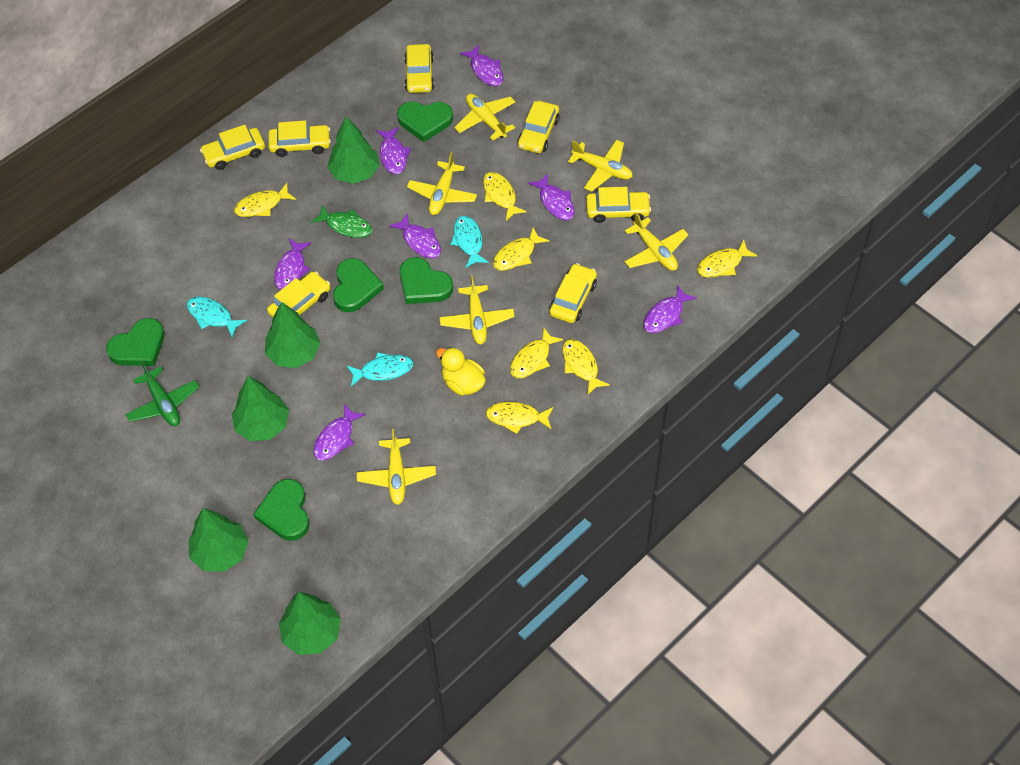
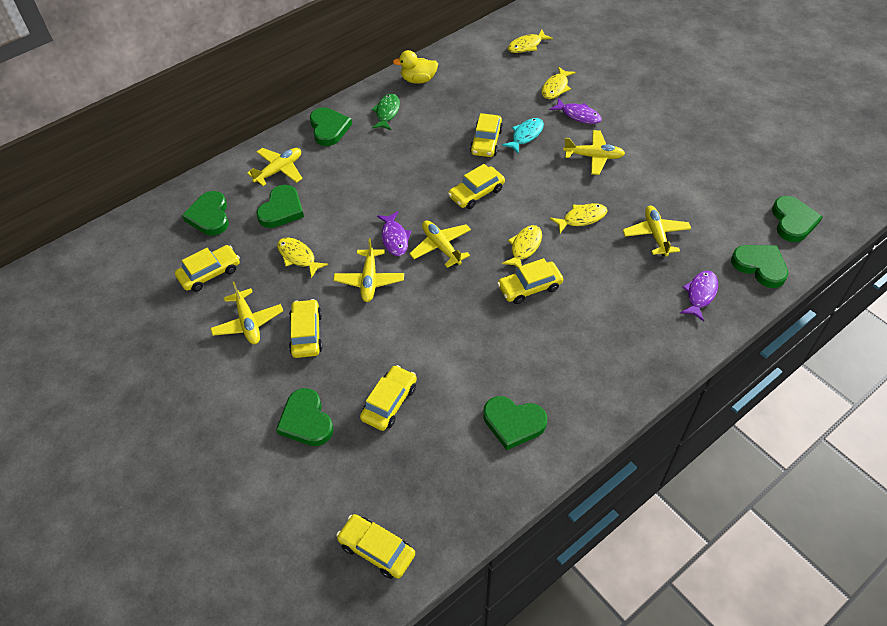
green heart: [106,318,164,366] [253,479,310,541] [333,258,384,312] [397,101,453,142] [399,257,453,304] = 5 -> [182,191,229,236] [256,185,304,228] [276,388,334,446] [310,107,352,146] [483,396,547,450] [731,245,789,288] [772,196,823,242] = 7
green plane: [125,362,199,426] = 1 -> none = 0
green tree: [189,508,248,572] [232,376,289,441] [265,302,321,368] [279,592,341,655] [327,116,379,184] = 5 -> none = 0
purple fish: [274,239,312,290] [313,404,366,461] [376,127,411,174] [389,213,441,258] [460,44,503,86] [528,173,575,220] [643,286,697,333] = 7 -> [377,211,412,256] [549,98,602,124] [680,270,718,321] = 3
turquoise fish: [187,297,247,338] [346,352,413,387] [450,216,489,268] = 3 -> [502,118,544,154] = 1
yellow fish: [234,183,296,217] [483,172,527,221] [485,402,554,434] [493,228,549,271] [510,327,563,378] [562,339,610,396] [697,239,757,278] = 7 -> [277,238,328,278] [502,225,542,268] [508,30,553,53] [542,67,576,99] [550,203,607,233] = 5

